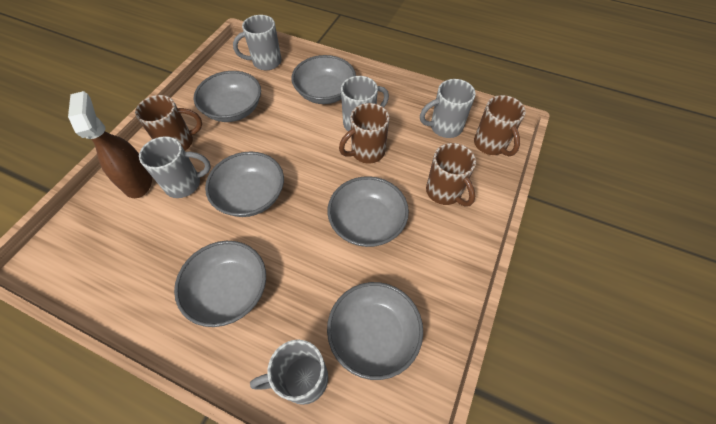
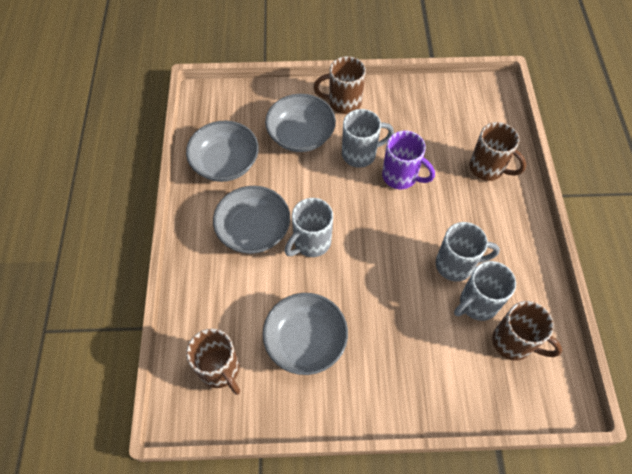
brown spray bottle: [68,91,152,198] = 1 -> none = 0
grey bowl: [174,241,266,327] [194,71,261,122] [205,151,284,217] [292,55,356,104] [327,282,423,380] [328,176,409,247] = 6 -> [186,121,259,182] [213,186,290,254] [263,293,348,375] [265,94,336,152] = 4
grey mug: [139,136,211,198] [233,15,282,70] [250,340,328,405] [341,76,389,131] [420,79,476,138] = 5 -> [285,198,333,257] [342,109,394,168] [436,222,500,282] [454,261,516,321] = 4
purple mug: none = 0 -> [382,131,435,189] = 1

